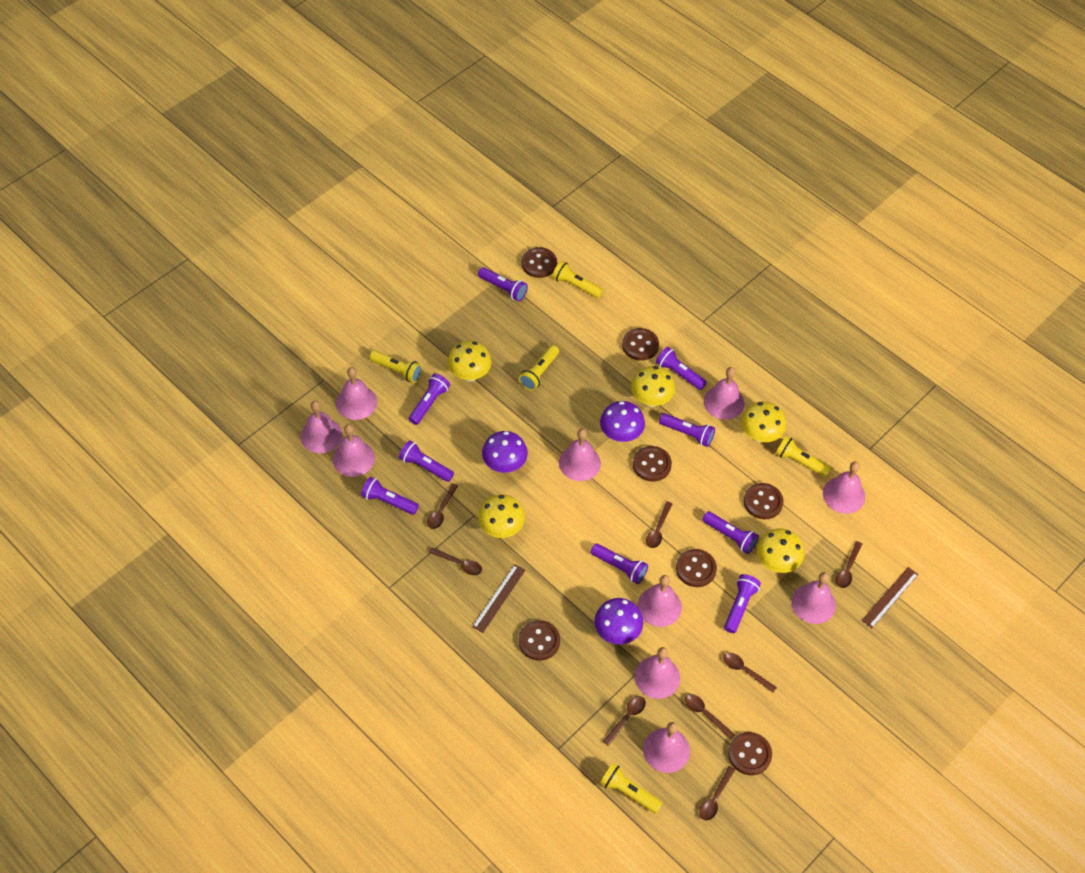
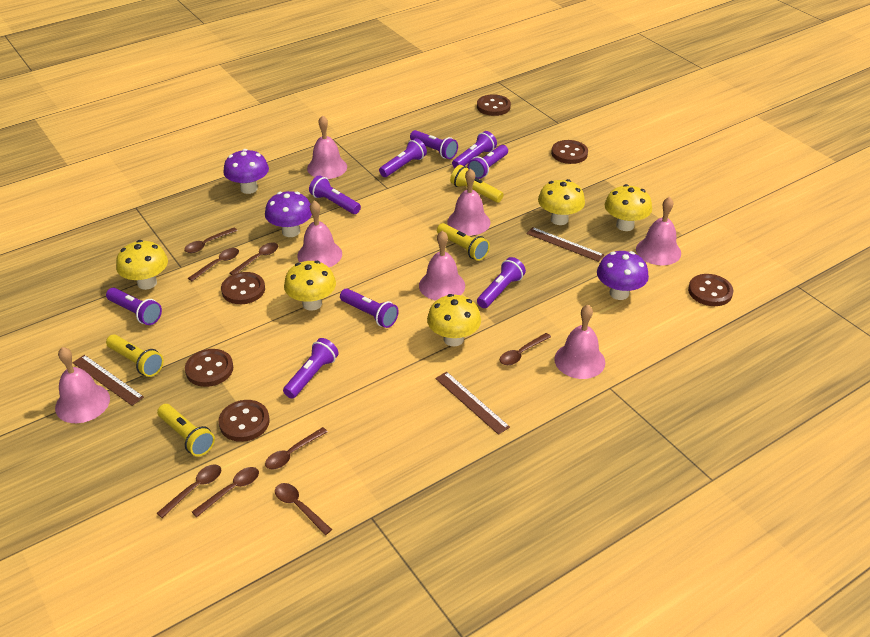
brown button: [519,620,560,661] [522,247,557,278] [622,328,659,361] [633,446,672,482] [676,549,717,587] [728,732,772,775] [744,483,784,519] = 7 -> [185,349,233,387] [219,400,270,442] [221,272,265,304] [477,94,511,116] [551,140,588,164] [688,274,733,306] = 6
brown ruler: [472,564,526,633] [862,567,918,628] = 2 -> [72,355,144,406] [435,372,510,435] [526,227,604,262] = 3
pink bell: [301,401,342,453] [333,424,375,477] [336,367,377,420] [559,429,601,481] [635,647,680,699] [637,575,682,627] [643,722,690,773] [704,367,745,420] [791,572,836,624] [823,461,865,514] = 10 -> [55,347,110,423] [297,200,342,267] [307,115,347,179] [419,231,465,300] [447,168,490,235] [554,305,605,379] [636,197,681,265] = 7
yellow flashlight: [370,350,423,383] [519,345,559,391] [552,261,603,298] [600,763,663,814] [776,436,832,477] = 5 -> [106,334,164,377] [157,404,215,456] [437,223,490,261] [450,165,504,203] = 4

